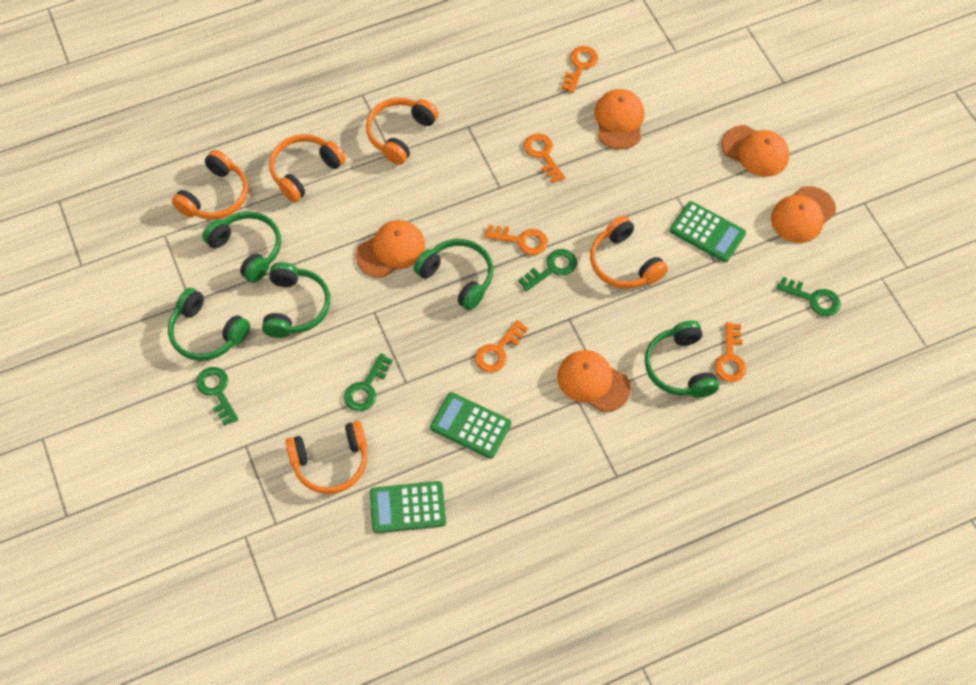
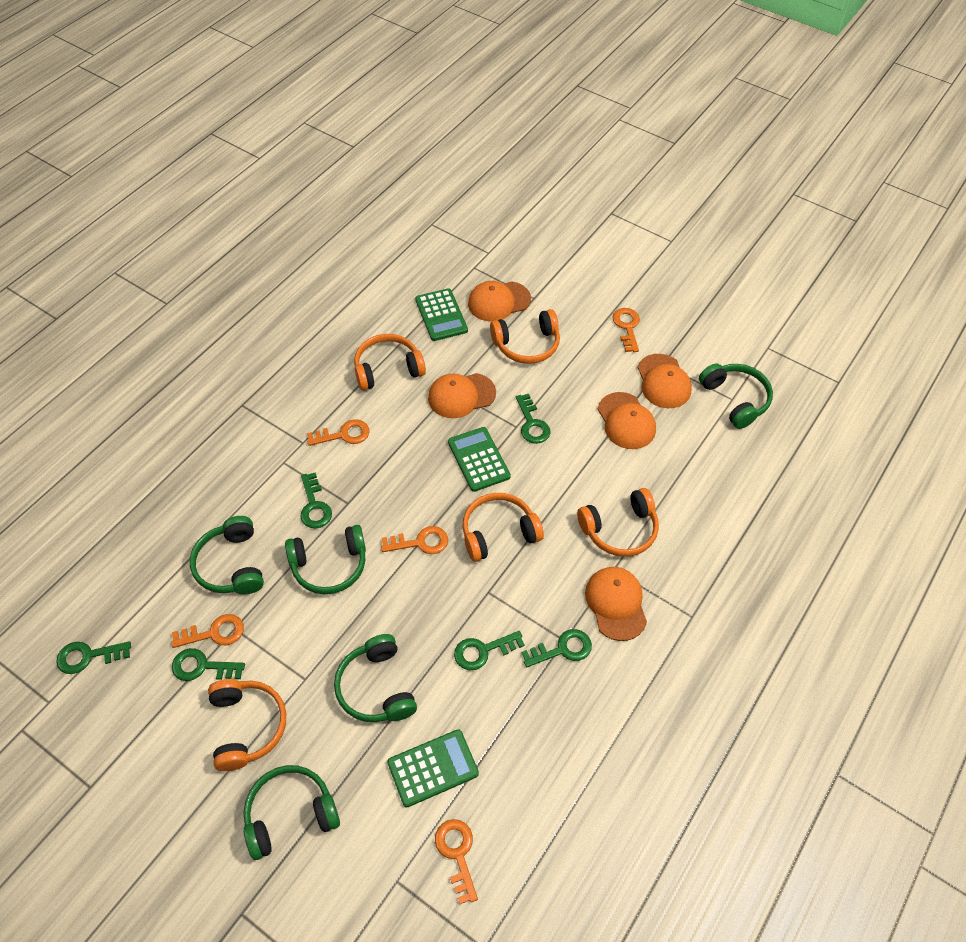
green key: [196,367,239,426] [344,353,393,411] [518,249,577,292] [777,277,841,316] = 4 -> [56,641,131,674] [172,648,245,681] [300,472,332,528] [454,631,525,670] [516,394,550,444] [522,629,592,668] = 6

